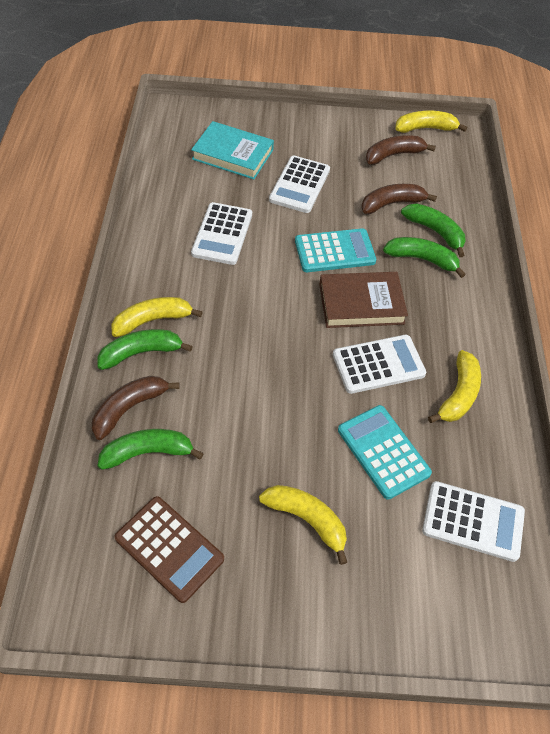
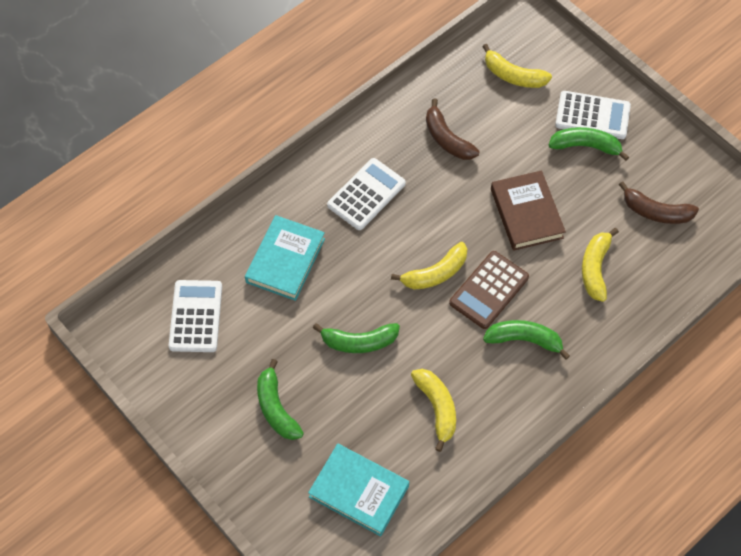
brown banana: [92,376,180,440] [361,184,437,214] [366,135,436,165] = 3 -> [426,98,480,160] [619,181,699,224] = 2
turquoise book: [191,121,274,179] = 1 -> [245,215,325,301] [308,444,409,536] = 2
turquoise calculator: [295,228,376,272] [338,405,432,500] = 2 -> none = 0
white calculator: [191,202,252,265] [269,156,330,213] [333,335,426,394] [422,481,525,562] = 4 -> [168,280,222,352] [327,158,406,230] [555,91,631,139] = 3

